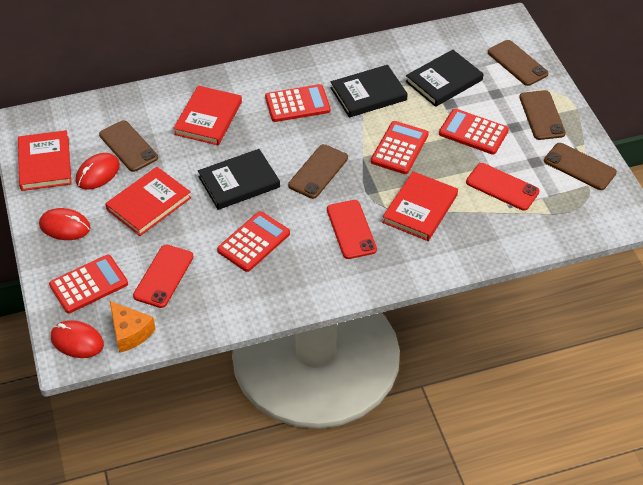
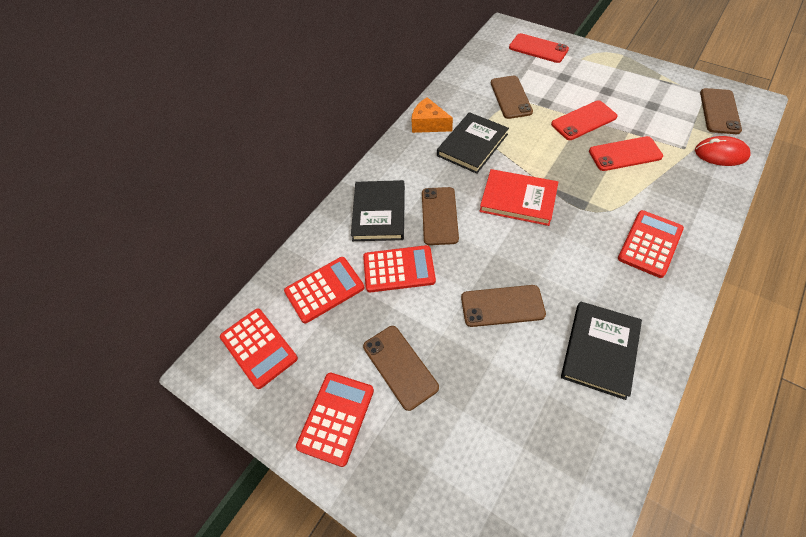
red book: [18,130,72,191] [105,167,191,236] [173,86,242,145] [382,171,458,241] = 4 -> [480,169,558,226] = 1
red mouse: [39,208,91,240] [51,320,104,358] [76,153,120,190] = 3 -> [695,136,751,166] = 1

